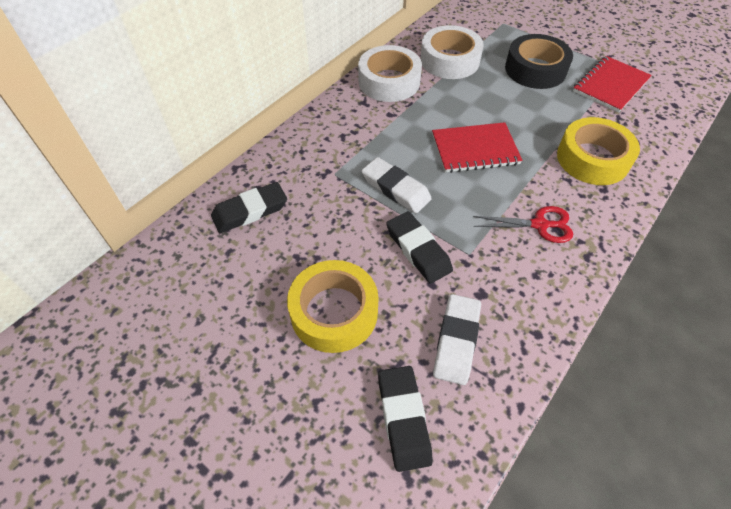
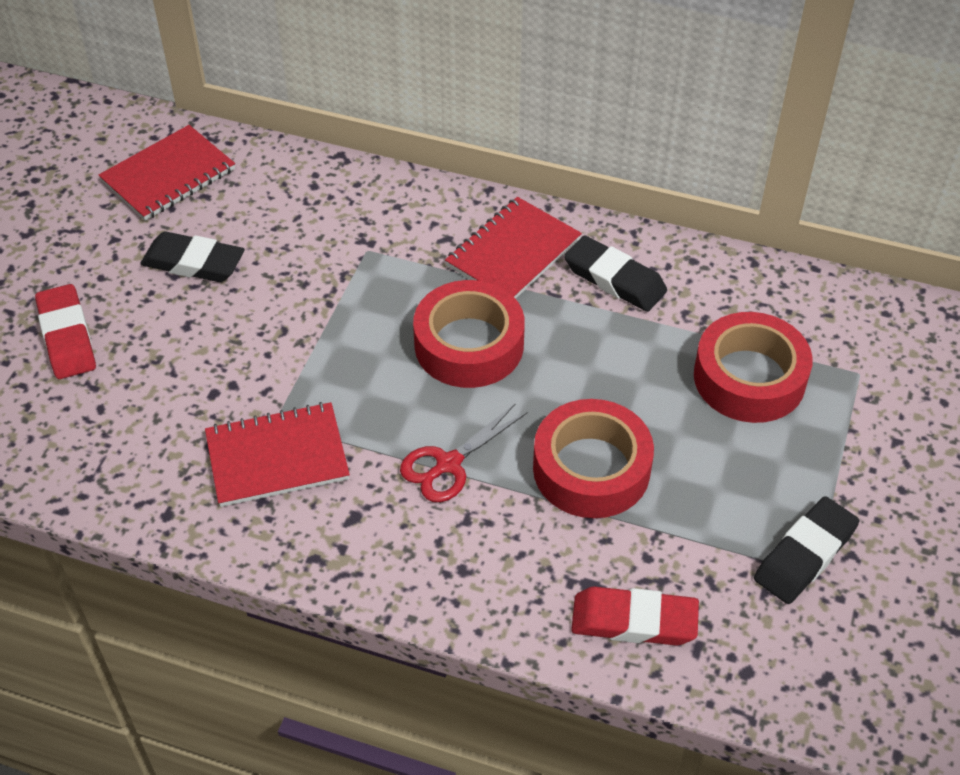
black tape: [505,34,573,89] = 1 -> none = 0
red eraser: none = 0 -> [35,284,96,379] [571,586,699,646] = 2
red notebook: [432,122,523,173] [573,56,652,113] = 2 -> [99,125,235,221] [205,402,350,507] [445,197,582,299] = 3
red tape: none = 0 -> [413,280,525,388] [533,399,654,518] [694,312,813,423] = 3
white eraser: [362,157,432,213] [433,294,481,385] = 2 -> none = 0
white tape: [358,45,422,102] [420,25,484,79] = 2 -> none = 0
yellow tape: [287,260,379,353] [557,117,640,185] = 2 -> none = 0

